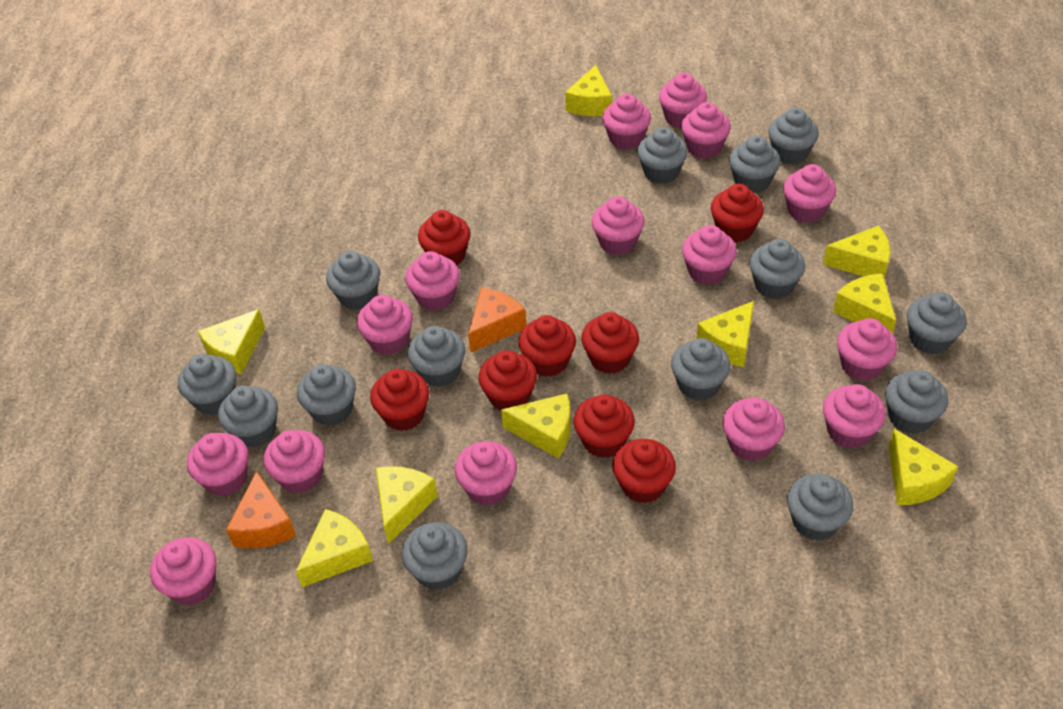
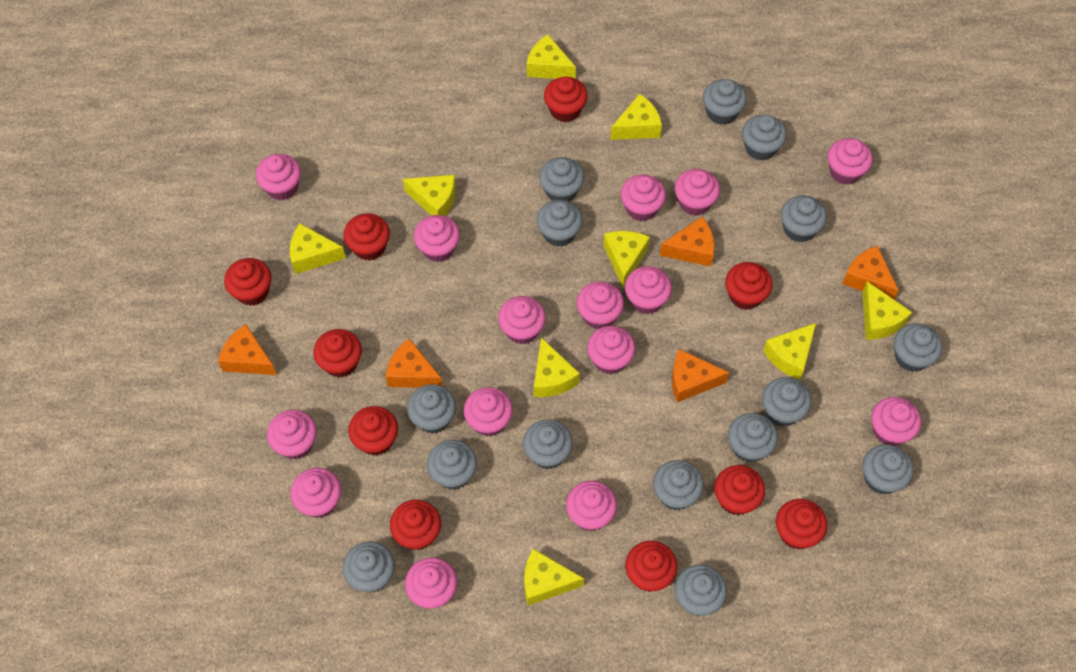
grey cupcake: [178,354,236,415] [218,385,278,448] [297,364,356,426] [326,251,380,310] [402,522,468,590] [408,326,465,387] [637,127,688,184] [671,338,730,401] [729,136,780,193] [749,239,805,299] [768,108,819,165] [787,474,853,541] [885,370,948,434] [907,292,967,355] = 14 -> [343,542,395,593] [407,384,456,434] [427,440,477,490] [523,419,573,469] [537,200,583,247] [539,157,584,202] [653,460,704,510] [674,565,727,616] [703,79,747,125] [728,413,778,463] [742,115,786,161] [762,377,811,427] [781,195,827,242] [862,444,913,495] [894,323,942,372] = 15
orange cheese: [226,471,296,548] [468,288,527,352] = 2 -> [218,324,277,375] [386,339,443,388] [660,217,715,267] [672,349,730,402] [842,246,899,299] = 5
red cupcake: [370,369,429,431] [418,210,471,266] [478,350,537,411] [518,315,576,377] [573,394,635,458] [581,312,639,374] [612,439,676,504] [711,184,764,243] = 8 -> [224,258,271,306] [313,329,362,378] [344,213,390,261] [348,406,398,456] [390,500,441,550] [544,76,588,122] [625,541,677,592] [714,465,765,515] [725,262,773,310] [776,499,827,549] = 10

